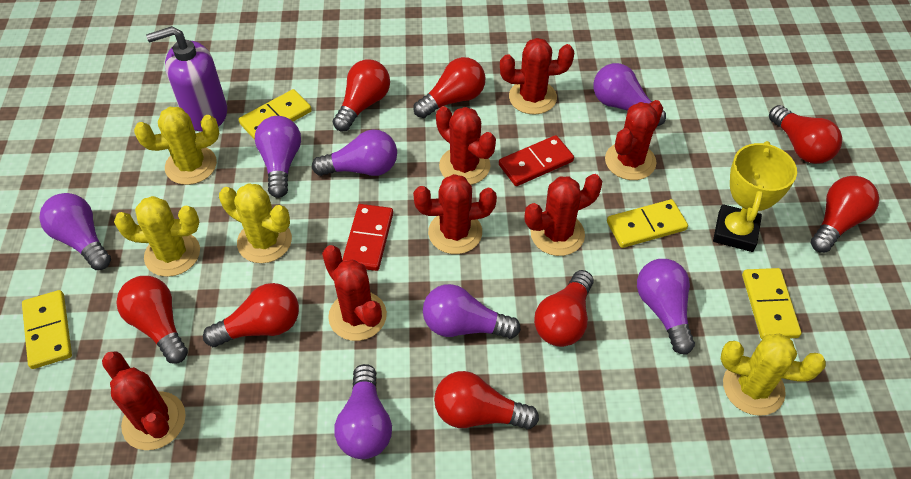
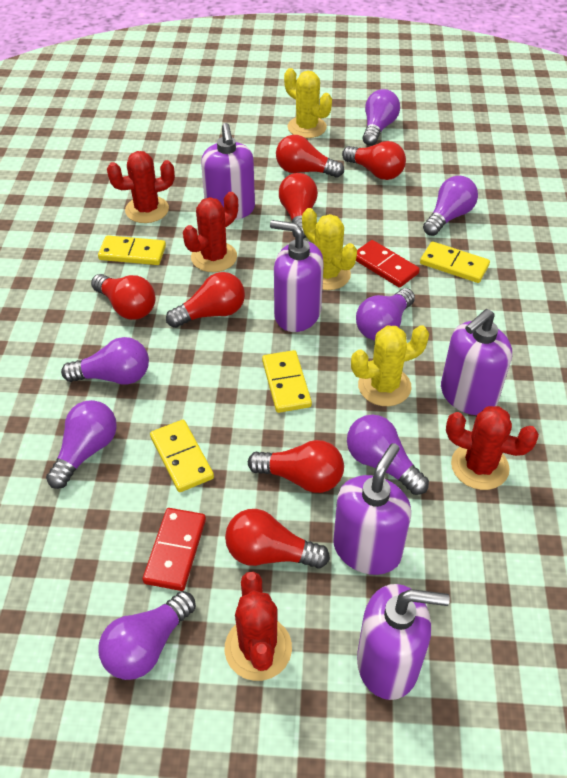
purple soap dispenser: [146,26,227,132] = 1 -> [201,123,255,220] [270,220,324,332] [333,443,411,575] [357,584,450,700] [441,309,512,415] = 5
red cactus: [102,351,186,450] [322,245,387,341] [413,174,497,254] [436,106,496,185] [500,38,574,115] [524,174,602,256] [605,100,663,180] = 7 -> [107,151,175,223] [183,192,238,272] [225,571,292,681] [446,406,539,490] = 4
red light bulb: [116,276,188,364] [203,283,299,347] [333,59,390,131] [413,57,485,118] [434,371,539,429] [534,270,593,347] [769,105,842,164] [811,176,879,253] = 8 -> [91,274,155,320] [166,272,245,328] [225,509,330,569] [248,440,344,493] [276,135,344,178] [279,173,318,239] [342,141,406,180] = 7
yellow cactus: [114,196,200,277] [134,107,219,185] [219,183,292,263] [721,334,826,416] = 4 -> [284,68,332,138] [302,208,357,290] [351,325,429,406] = 3
yellow trophy: [713,141,797,252] = 1 -> none = 0

